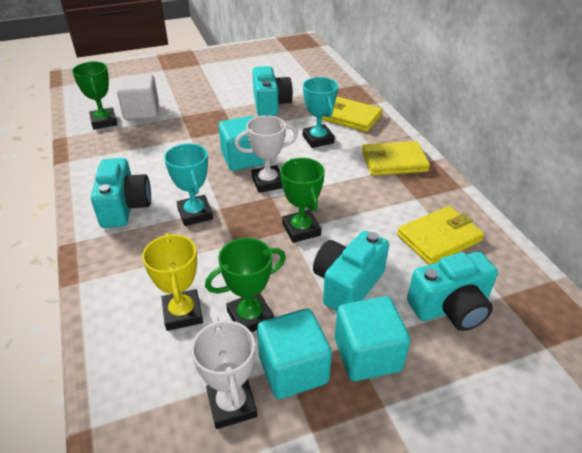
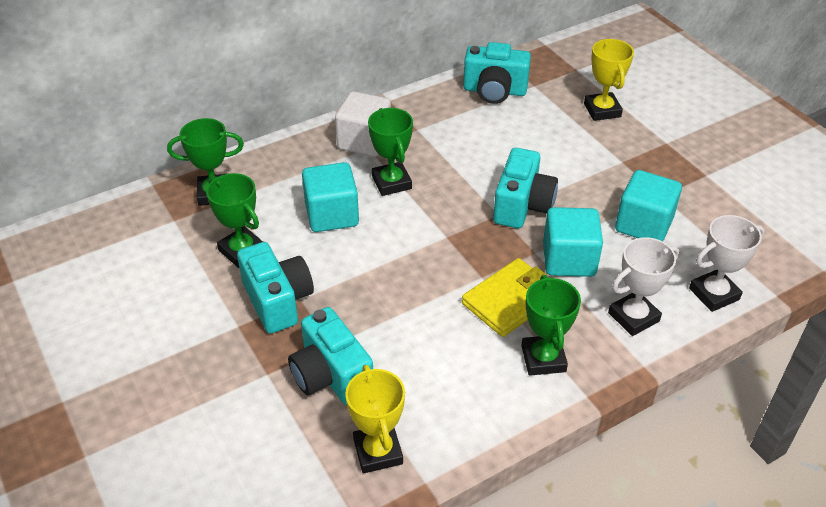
green trophy: [72,61,117,130] [205,238,286,332] [280,158,325,243] = 3 -> [167,118,244,206] [206,173,263,268] [368,108,413,196] [521,275,581,376] = 4
turquoise trophy: [164,143,213,226] [303,77,338,148] = 2 -> none = 0
yellow trophy: [142,233,203,331] = 1 -> [345,365,405,473] [584,39,634,121] = 2
yellow wallet: [322,97,383,132] [362,141,430,176] [397,206,484,265] = 3 -> [462,258,546,337] = 1

